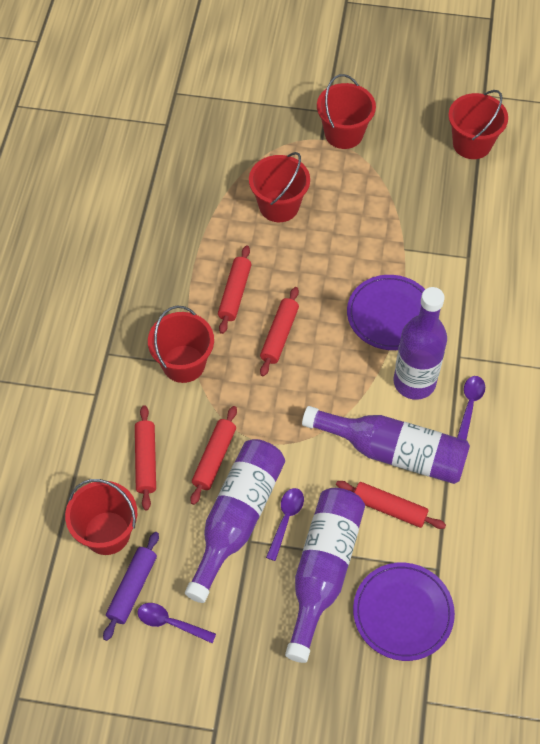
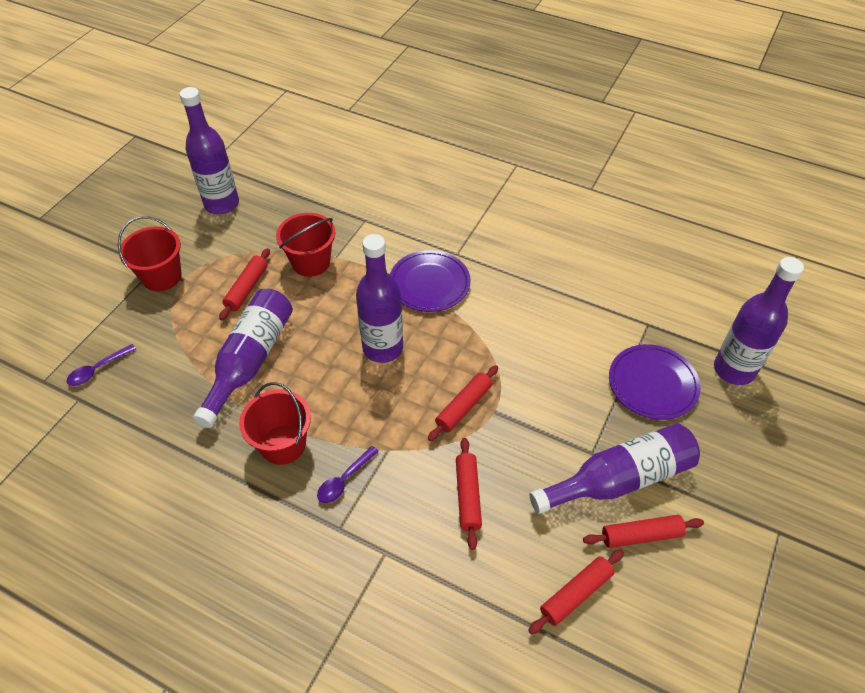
purple bottle: [185,439,285,603] [285,488,365,663] [302,406,470,484] [394,287,447,400] = 4 -> [179,87,239,214] [193,289,293,428] [356,234,403,363] [530,423,700,514] [714,257,804,385] = 5
purple rolling pin: [103,532,159,641] = 1 -> none = 0
purple spoon: [137,603,216,643] [266,488,304,561] [457,376,485,440] = 3 -> [66,344,136,386] [317,446,379,503] = 2
red bucket: [65,479,137,555] [148,306,214,383] [249,152,310,222] [317,74,376,149] [448,90,508,159] = 5 -> [118,216,182,292] [239,382,311,465] [276,213,335,277] = 3

